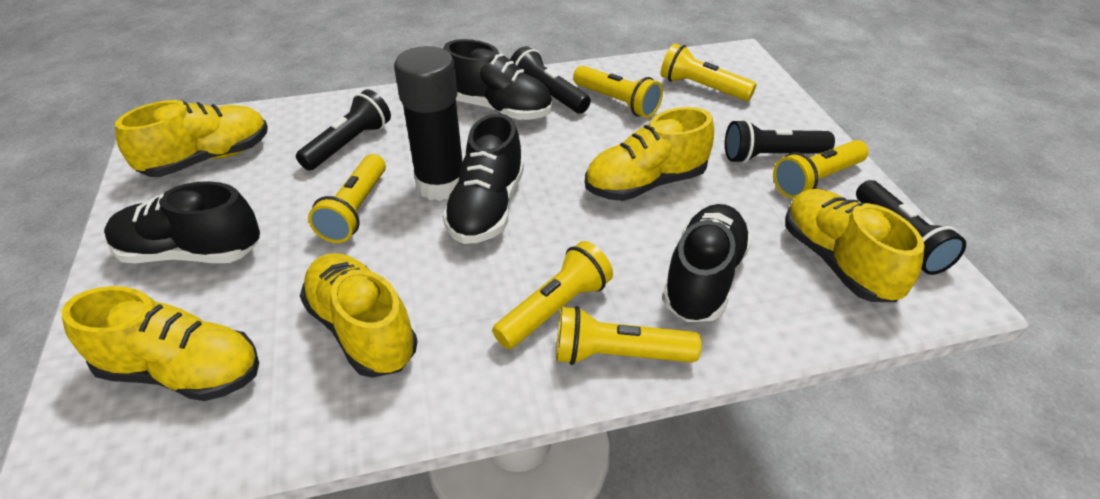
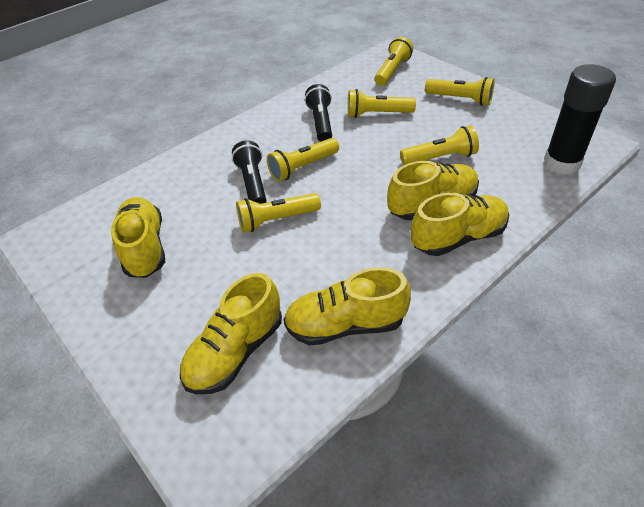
black flashlight: [296,89,391,171] [510,46,591,114] [725,119,835,163] [856,180,966,275] = 4 -> [232,140,267,204] [305,84,332,142] = 2
black shoe: [104,181,260,263] [443,39,552,120] [443,113,524,244] [662,204,752,322] = 4 -> none = 0

